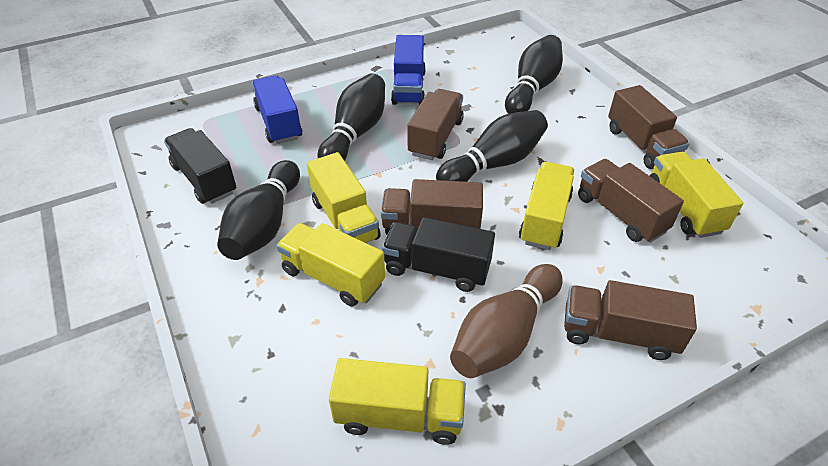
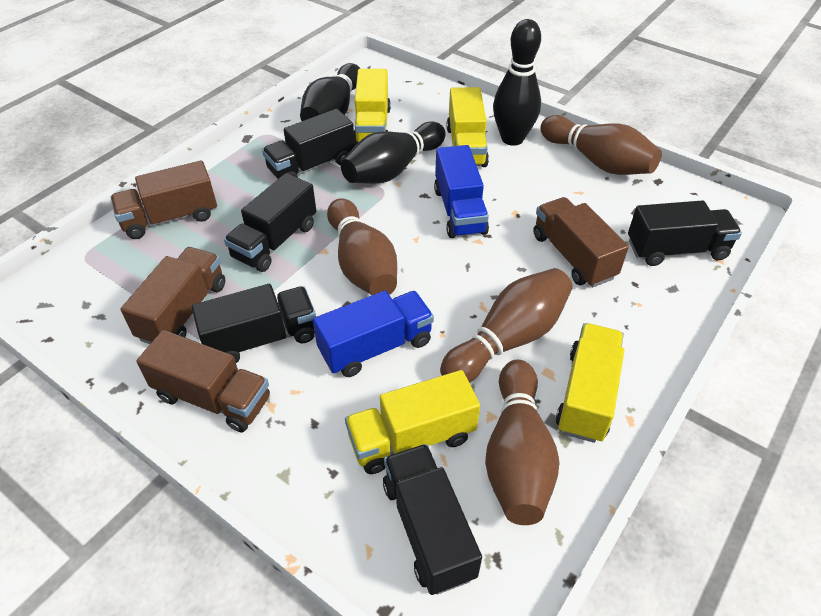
black bowling pin: [217,160,300,260] [318,73,385,161] [436,110,548,182] [505,35,563,114] = 4 -> [300,63,360,121] [341,122,446,184] [493,19,541,146] = 3
black truck: [164,128,236,204] [382,217,495,292] = 2 -> [192,284,316,363] [224,173,316,272] [262,109,355,179] [383,444,482,595] [628,200,742,266] = 5
brown bowling pin: [450,264,563,378] = 1 -> [327,198,397,295] [440,268,573,383] [485,360,559,525] [540,115,662,175] = 4
brown truck: [381,179,483,235] [407,89,464,160] [564,280,697,360] [578,159,684,243] [608,85,690,169] = 5 -> [111,161,217,239] [120,247,225,344] [136,330,270,432] [533,197,629,287] = 4
yellow truck: [276,223,385,306] [307,152,381,243] [329,358,466,445] [519,162,574,250] [649,152,743,238] = 5 -> [345,370,480,474] [354,69,391,146] [447,87,489,167] [556,323,624,443] = 4

